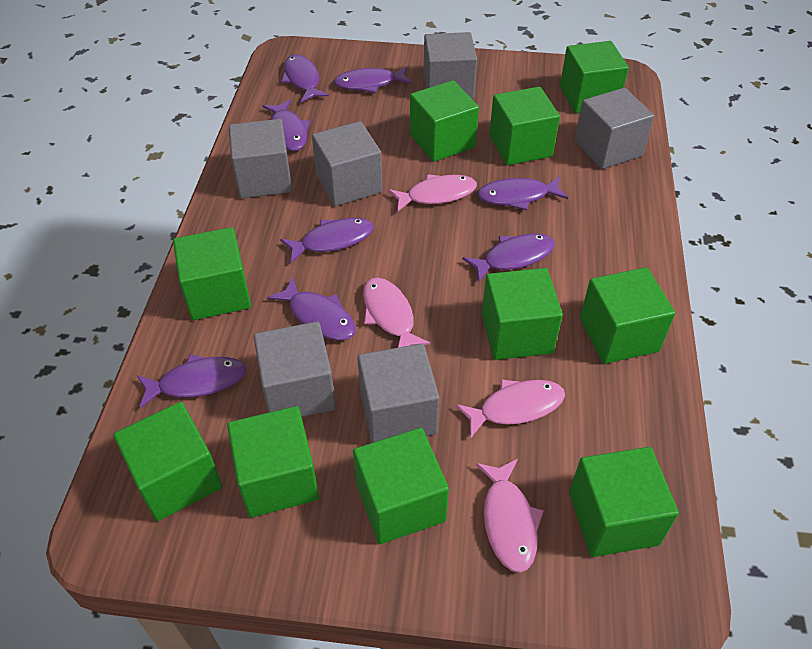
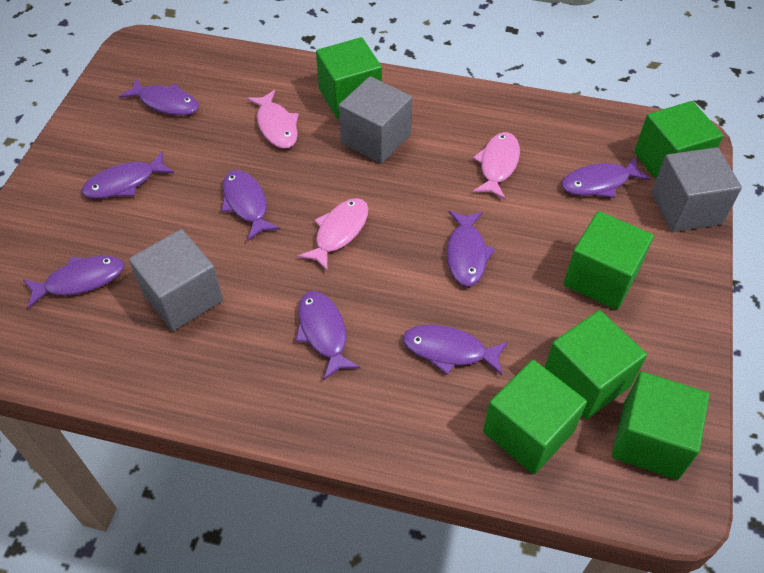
green cube: [114,402,222,521] [173,227,251,320] [227,406,319,517] [353,428,449,544] [410,80,479,162] [482,268,563,360] [489,87,560,165] [560,41,629,113] [569,447,679,557] [580,267,675,364] = 10 -> [316,37,382,119] [483,360,587,474] [544,310,647,419] [564,211,654,310] [612,372,710,480] [634,101,723,179] = 6
grey cube: [229,119,292,198] [254,321,336,417] [312,121,382,206] [357,344,439,443] [424,32,477,99] [575,88,654,169] = 6 -> [129,229,223,331] [339,76,412,164] [651,147,742,232] = 3
pink fish: [363,278,431,347] [388,174,477,212] [455,379,565,439] [476,459,544,573] = 4 -> [246,90,299,149] [298,198,368,272] [473,132,520,199] = 3

